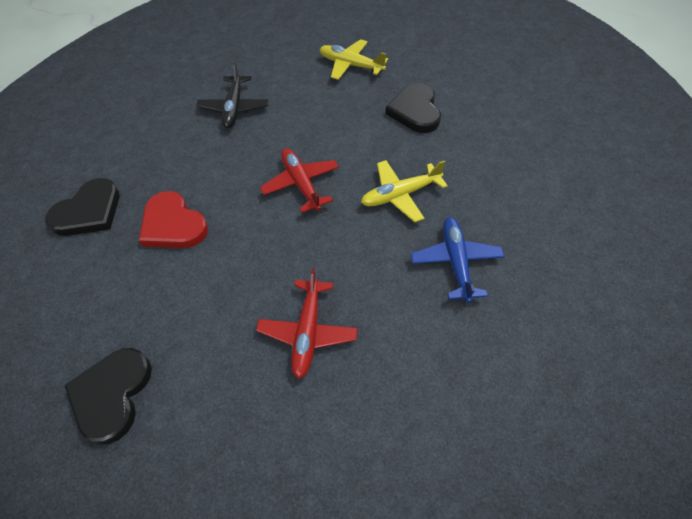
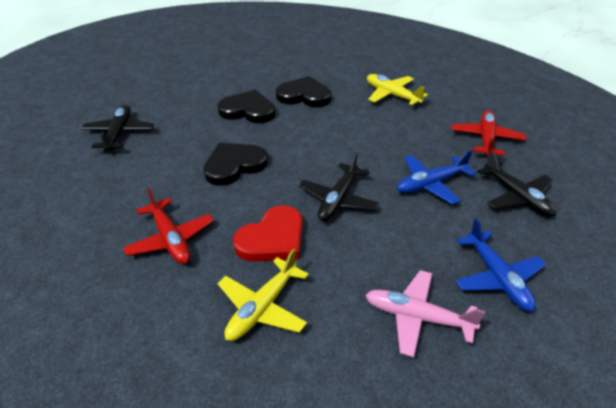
black plane: [196,62,269,128] = 1 -> [81,105,154,151] [299,152,379,222] [477,151,556,217] = 3
blue plane: [411,217,505,303] = 1 -> [397,150,476,205] [455,218,546,311] = 2
pink plane: none = 0 -> [366,270,485,357] = 1

